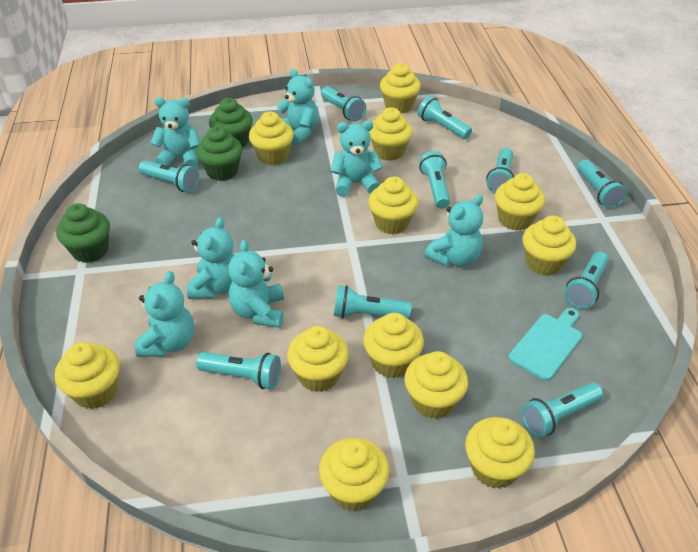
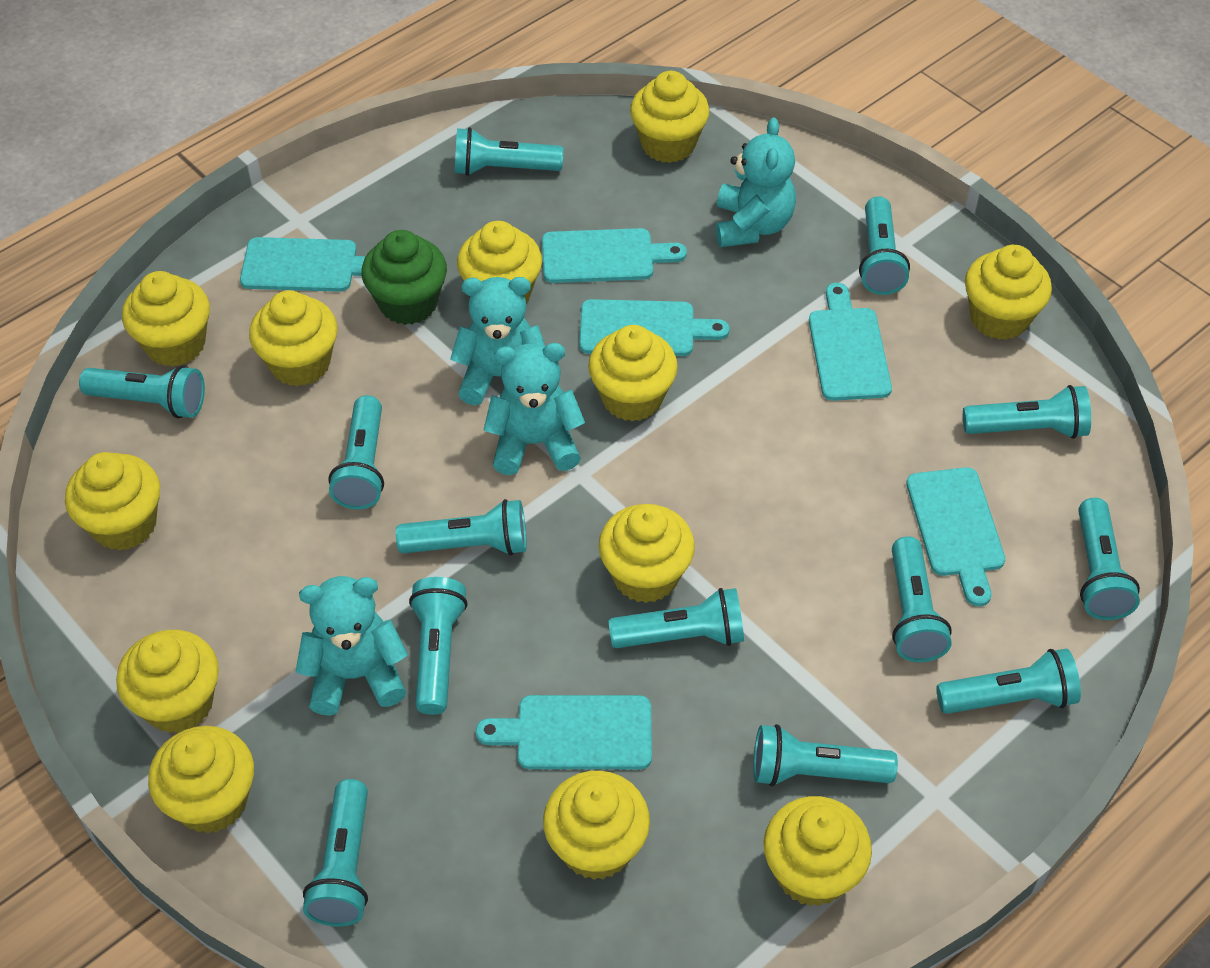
green cupcake: [56,203,110,263] [196,126,242,181] [209,98,253,148] = 3 -> [361,230,447,325] = 1
turquoise cutting board: [508,308,582,381] = 1 -> [240,237,366,292] [476,695,652,769] [542,228,687,283] [579,299,730,356] [809,283,892,401] [906,467,1005,606] = 6
turquoise flashlight: [138,161,199,192] [196,352,281,389] [321,86,366,122] [334,285,412,319] [418,96,472,139] [419,151,450,209] [486,148,514,194] [521,382,603,438] [564,252,609,309] [578,160,627,208] = 10 -> [79,365,205,418] [303,779,368,927] [329,395,384,509] [396,499,527,555] [409,577,468,715] [455,127,563,176] [608,588,744,648] [753,724,898,787] [859,196,910,295] [892,536,952,662] [936,649,1081,714] [963,385,1091,439] [1078,498,1140,620] = 13
turquoise teddy bear: [135,271,194,357] [151,97,200,168] [187,217,234,299] [228,240,284,328] [277,69,319,145] [331,120,383,197] [425,195,483,267] = 7 -> [296,576,408,716] [450,277,546,405] [484,343,585,475] [716,118,796,247] = 4

